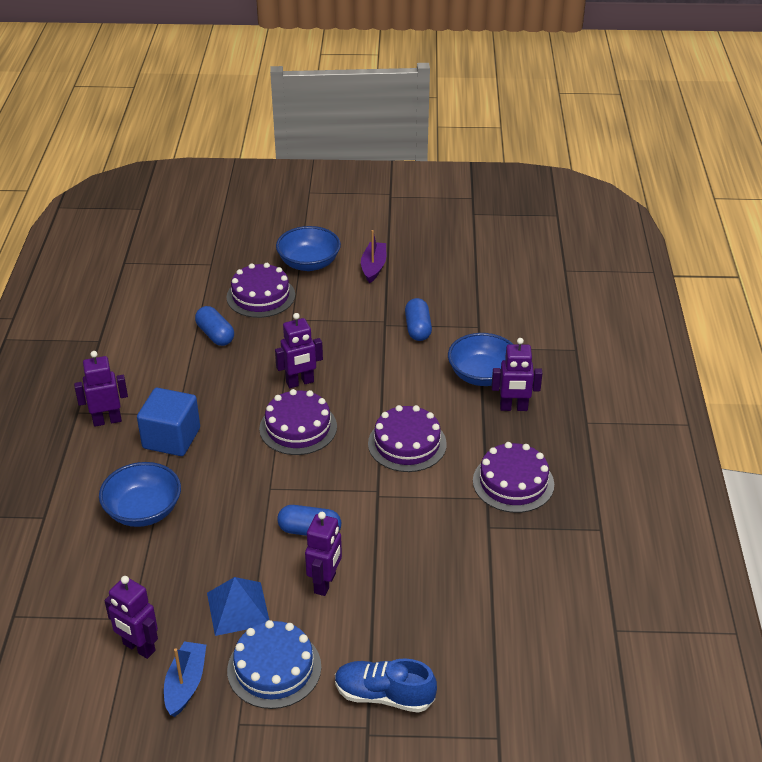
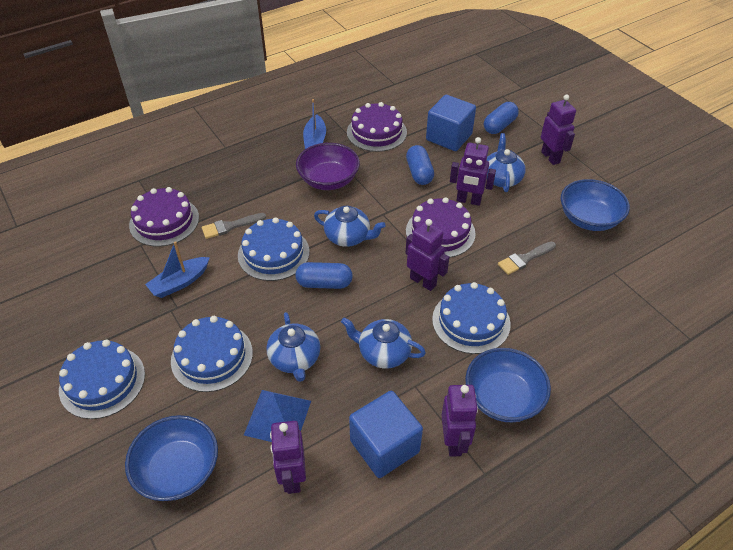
blue boat: [164,641,206,717] = 1 -> [145,241,210,298] [303,99,326,149] = 2
blue cake: [227,620,321,709] = 1 -> [59,340,145,419] [171,316,253,392] [238,217,310,281] [432,282,511,354] = 4
blue cube: [137,388,200,456] = 1 -> [349,391,423,478] [426,95,476,151] = 2
blue shoe: [335,658,437,713] = 1 -> none = 0
blue teapot: none = 0 -> [266,312,321,382] [314,206,386,247] [341,317,426,368] [487,133,526,192] = 4
grey brush: none = 0 -> [202,213,266,239] [498,241,556,275] = 2
purple boat: [361,230,386,283] = 1 -> none = 0
purple bowl: none = 0 -> [296,143,360,190] = 1
purple cake: [226,263,295,318] [259,389,337,455] [368,405,447,472] [473,442,554,513] = 4 -> [129,187,199,247] [347,102,407,152] [406,197,476,258] = 3

